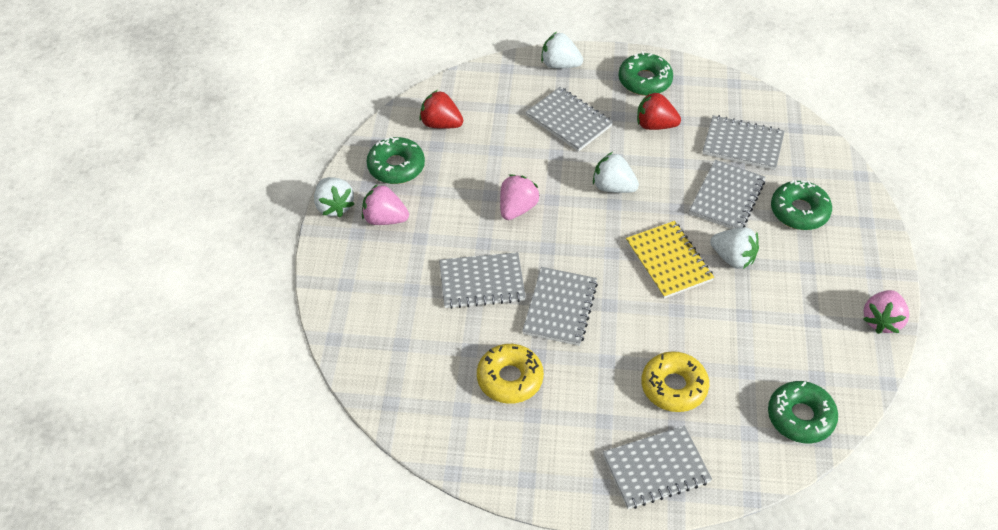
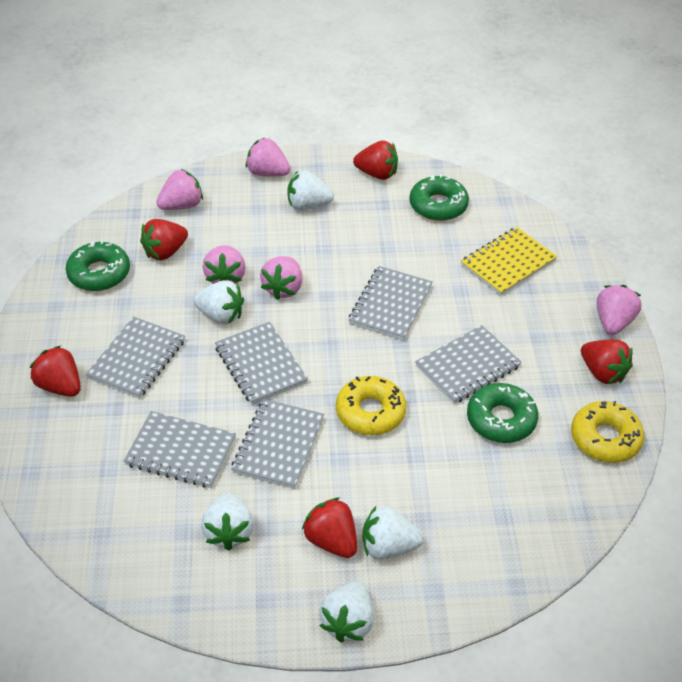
green donut: [366,136,425,184] [618,52,673,96] [768,381,838,443] [771,180,832,230] = 4 -> [66,240,130,291] [410,174,469,221] [467,383,538,443] = 3
pink strawberry: [362,184,409,225] [500,175,540,220] [863,290,909,334] = 3 -> [156,169,203,210] [202,245,246,284] [246,138,290,177] [260,256,302,300] [597,285,641,335] = 5
red strawberry: [419,90,463,129] [637,92,681,130] = 2 -> [30,345,81,397] [140,219,188,260] [302,497,357,558] [353,140,398,180] [581,339,633,384] = 5
white strawberry: [314,177,354,218] [541,32,583,68] [593,152,639,193] [710,227,759,269] = 4 -> [193,280,244,324] [201,493,254,551] [287,171,334,211] [319,582,374,642] [362,506,423,560] = 5

